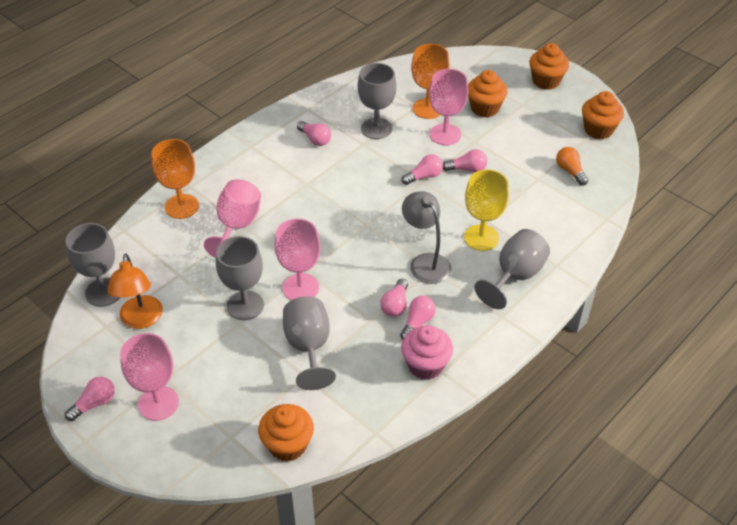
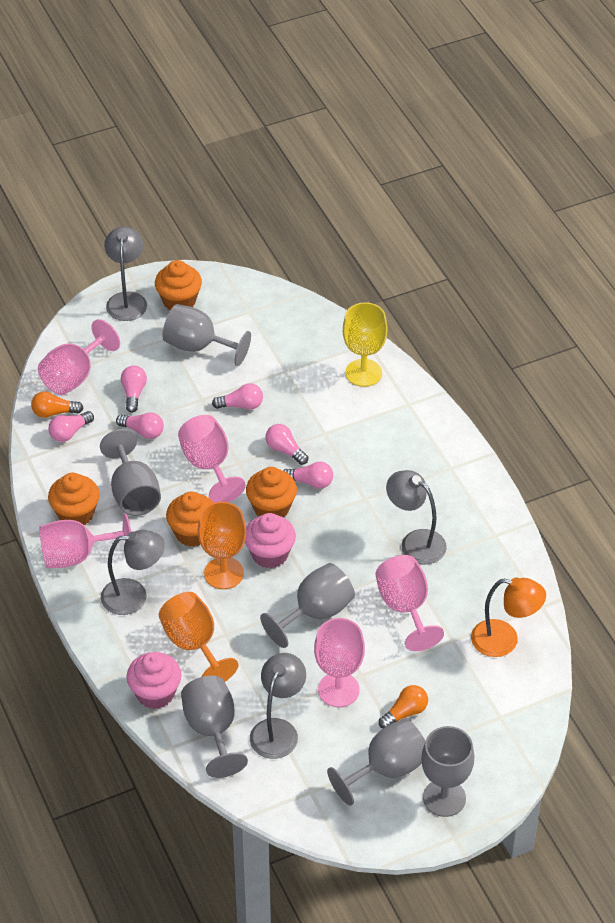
grey goblet: [66,223,120,307] [216,236,264,320] [283,296,336,390] [358,63,397,139] [474,229,550,309] = 5 -> [100,429,161,516] [163,304,251,366] [181,676,248,778] [260,563,355,648] [327,718,425,806] [421,726,474,817] = 6
grey lamp: [402,191,451,284] = 1 -> [101,530,165,615] [104,227,147,321] [250,653,306,759] [386,470,447,564] = 4
orange light bulb: [556,147,588,185] = 1 -> [31,391,83,418] [379,685,428,728] = 2
pink cupcake: [401,325,453,380] = 1 -> [127,652,182,709] [245,513,296,568] = 2
pink goblet: [120,333,179,421] [204,179,261,258] [275,219,320,300] [429,69,468,145] = 4 -> [38,319,120,395] [40,514,131,568] [178,415,246,503] [314,618,365,707] [375,555,444,651] = 5

